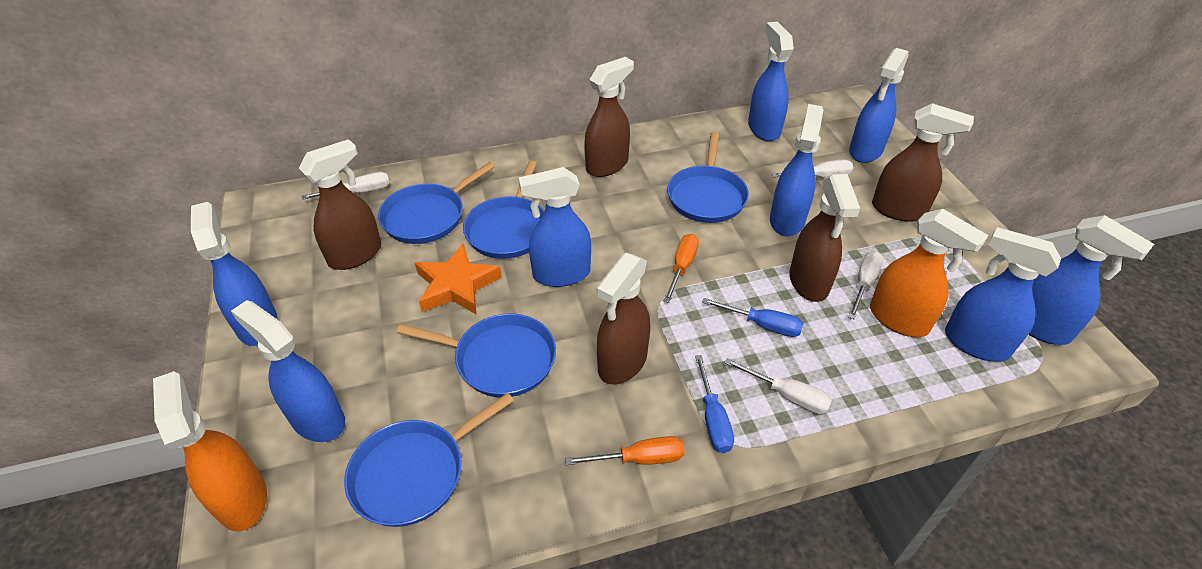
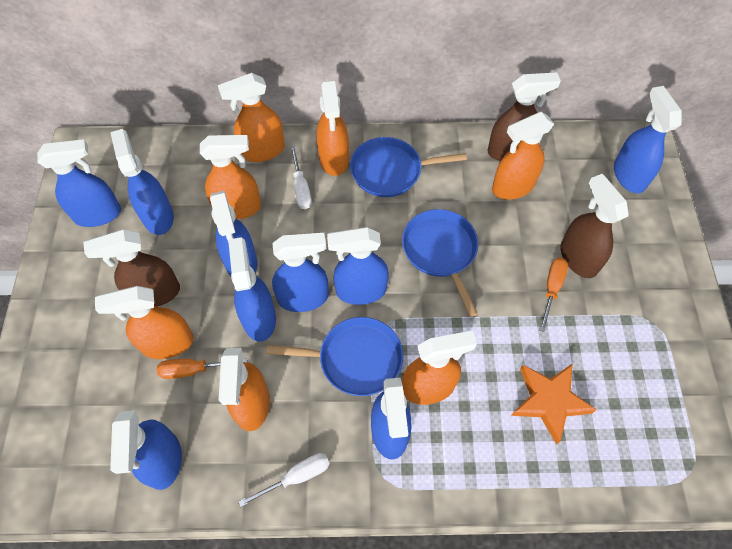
blue pan: [344,392,514,527] [378,162,495,244] [396,313,556,398] [463,161,545,259] [667,132,749,223] = 5 -> [267,317,403,396] [350,137,467,197] [402,209,478,317] = 3
blue screwdriver: [695,355,734,453] [702,298,803,337] = 2 -> none = 0
blue spray bottle: [191,202,278,346] [231,300,345,442] [519,167,591,287] [748,22,794,141] [770,104,824,236] [849,48,909,163] [945,227,1061,362] [1028,215,1154,345] = 8 -> [37,139,121,227] [110,129,174,235] [110,410,182,490] [210,191,257,276] [228,237,276,342] [272,233,329,312] [327,227,389,305] [371,378,412,459] [614,86,682,193] = 9
brown spray bottle: [299,139,381,270] [584,57,634,177] [597,253,650,385] [789,174,860,302] [872,103,974,222] = 5 -> [83,229,180,307] [488,72,561,161] [561,174,629,278] = 3
orange spray bottle: [153,371,267,531] [870,209,989,337] = 2 -> [95,286,194,359] [200,135,261,219] [218,73,285,162] [219,348,270,431] [317,81,349,176] [402,330,477,405] [492,112,554,200] = 7
white screwdriver: [302,172,390,200] [724,358,832,414] [772,160,853,178] [848,251,883,320] = 4 -> [238,453,330,507] [290,146,311,209] = 2

